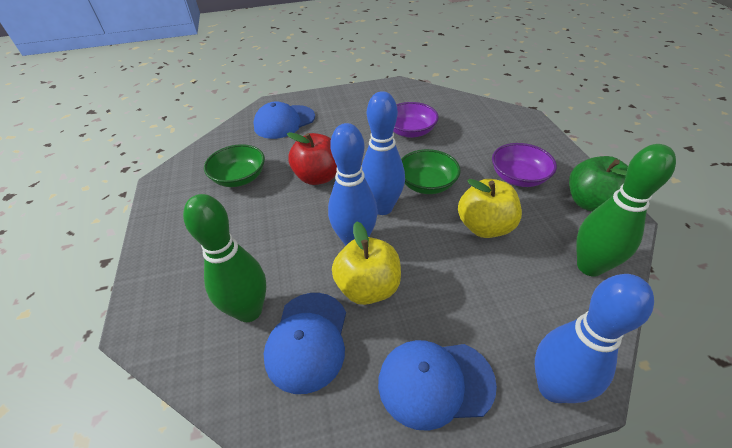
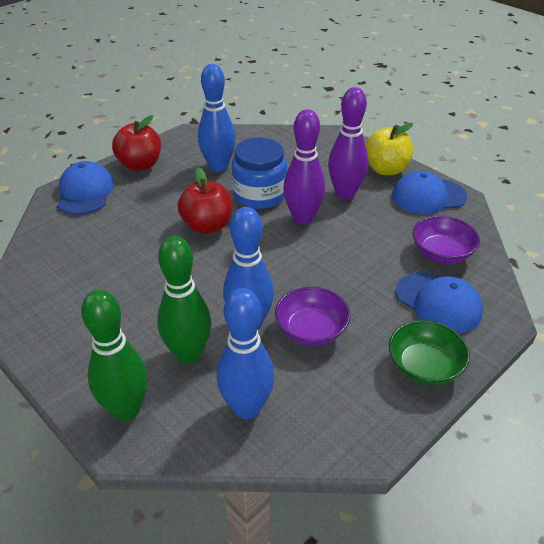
blue jar: none = 0 -> [232,138,287,209] = 1
green apple: [569,156,628,212] = 1 -> none = 0
green bowl: [204,144,265,187] [401,149,461,194] = 2 -> [389,320,470,385] = 1
purple bowling pin: none = 0 -> [283,109,325,225] [328,87,369,200] = 2
red apple: [287,132,337,185] = 1 -> [112,115,161,171] [178,167,232,234] = 2
yellow apple: [332,221,401,305] [458,179,522,238] = 2 -> [365,123,413,175] = 1

